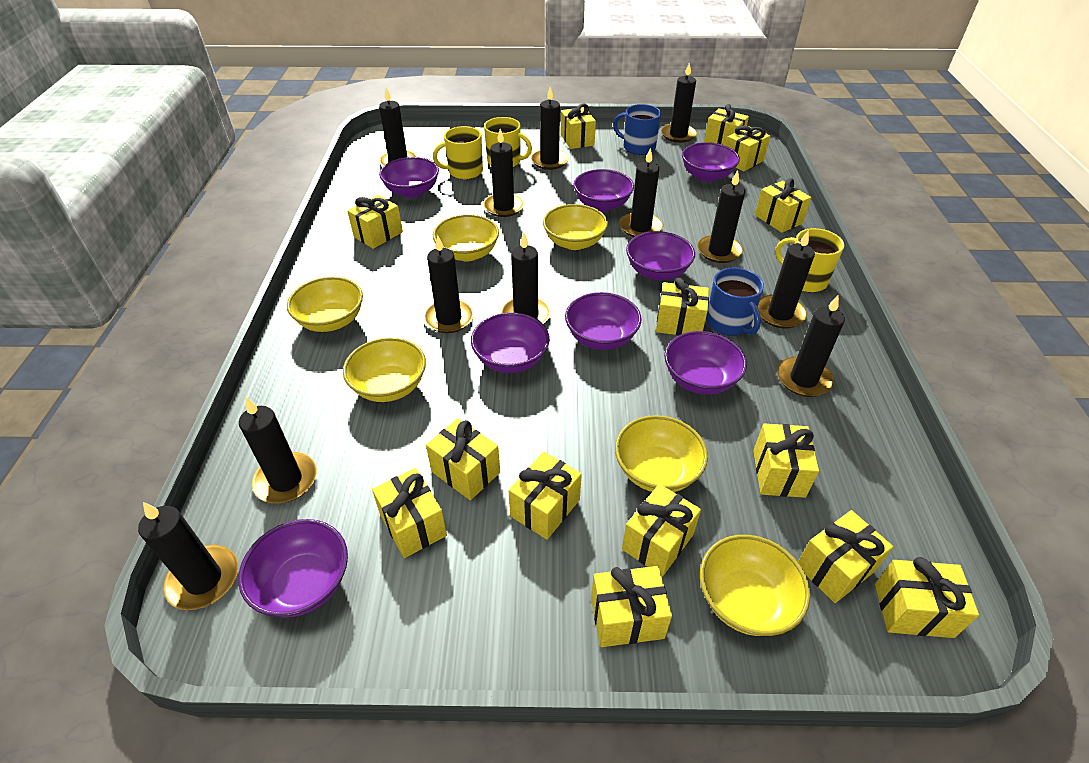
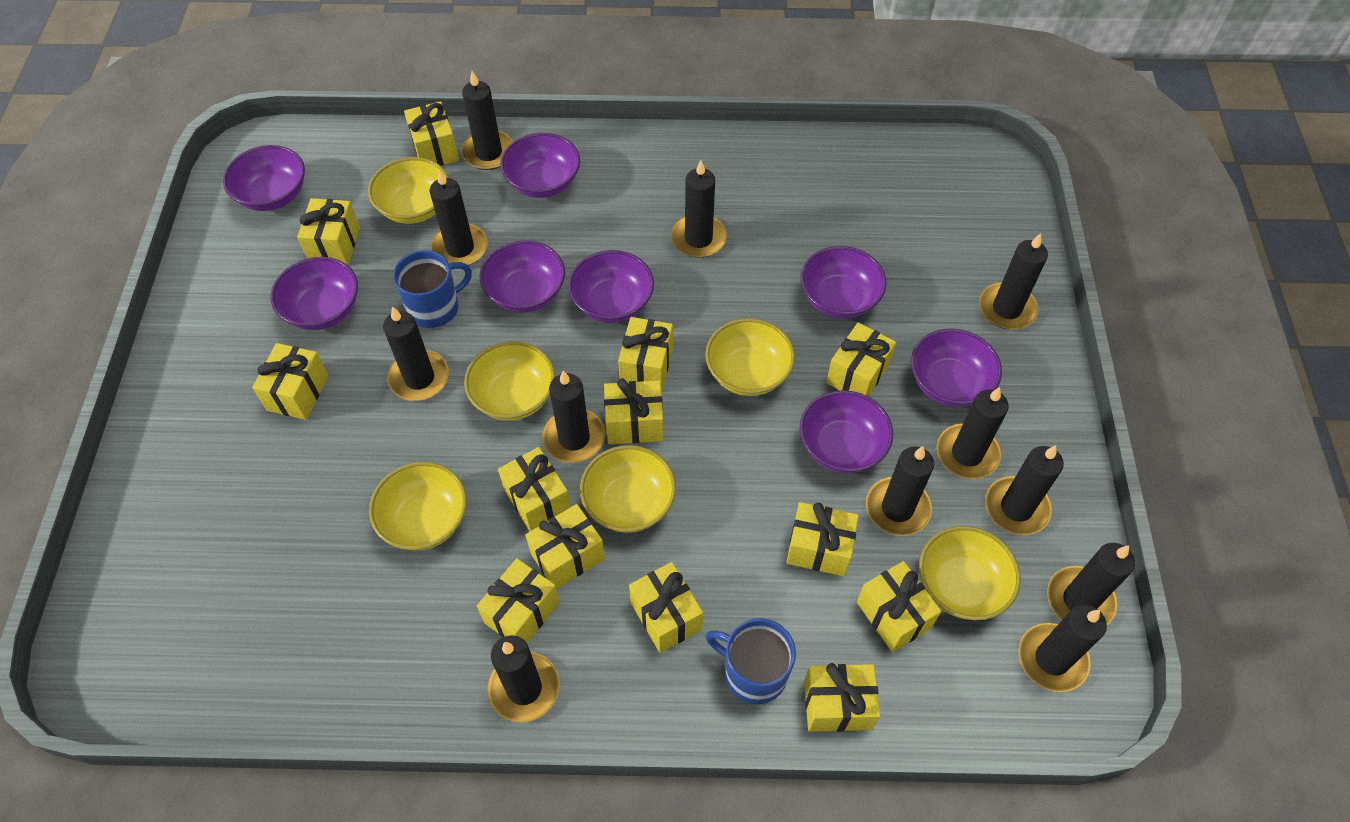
yellow gift: [347,195,403,249] [372,468,447,558] [426,418,500,500] [508,452,582,540] [560,104,596,149] [591,566,672,647] [622,484,701,577] [656,278,709,336] [704,104,749,146] [726,125,770,171] [753,424,819,498] [755,178,811,233] [798,510,893,603] [875,557,979,638] = 14 -> [252,343,329,420] [297,198,360,265] [404,101,459,166] [477,558,560,643] [498,447,571,531] [525,504,605,589] [604,378,664,444] [618,317,673,391] [629,562,703,653] [786,502,859,576] [804,663,880,732] [826,322,896,397] [857,561,942,652] = 13
yellow mug: [433,126,483,179] [484,117,532,167] [775,228,844,292] = 3 -> none = 0

